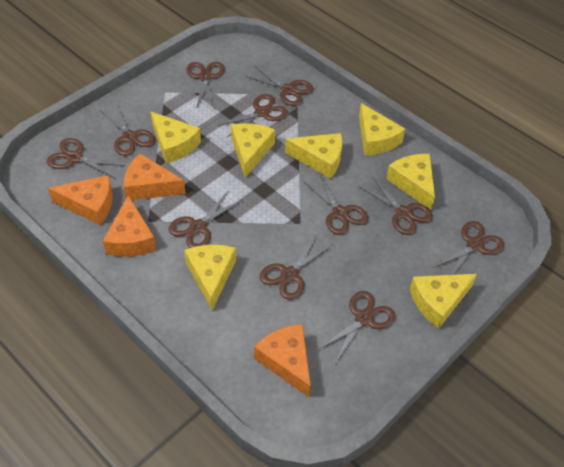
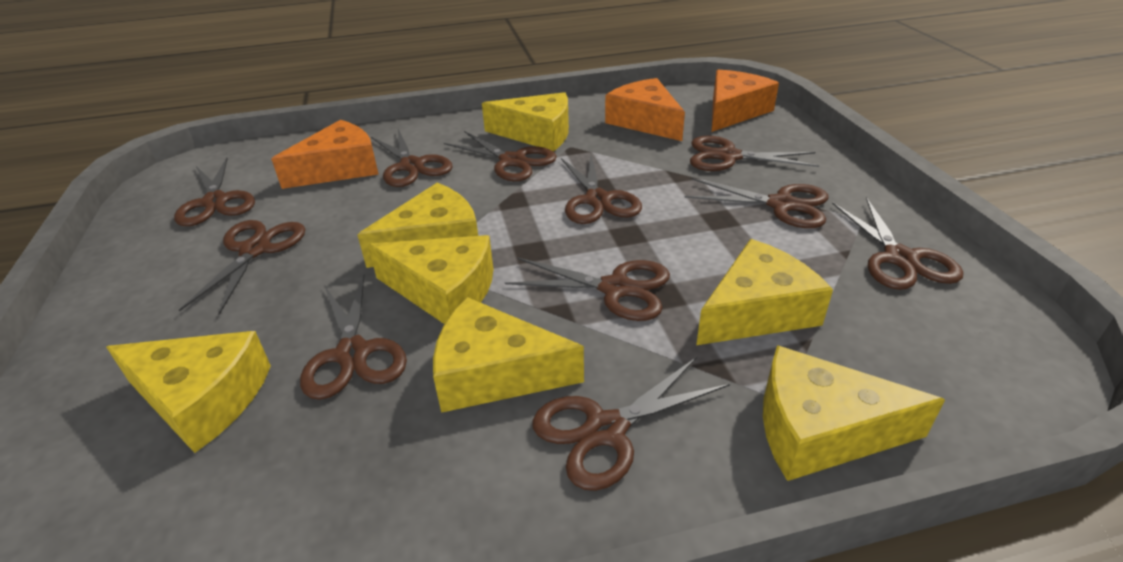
orange cheese: [48,175,113,225] [103,195,156,257] [124,154,185,200] [254,324,311,397] = 4 -> [271,120,379,189] [605,78,685,141] [712,70,779,132] = 3

